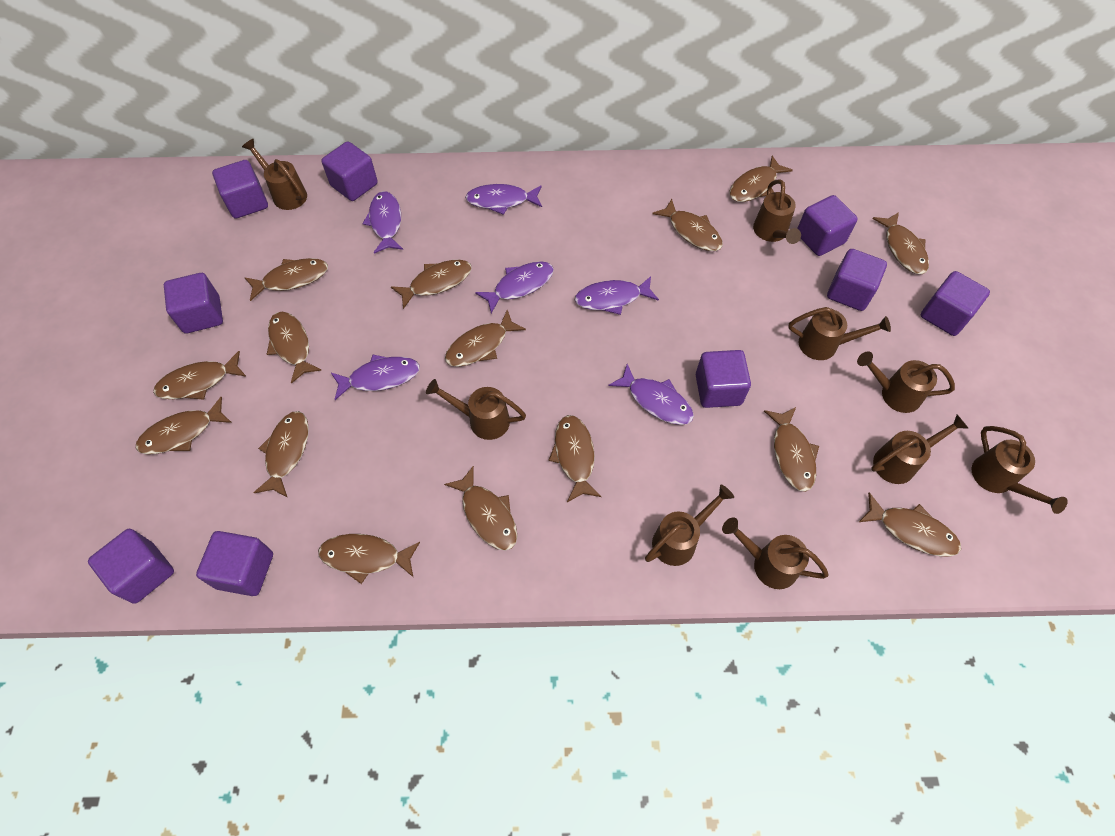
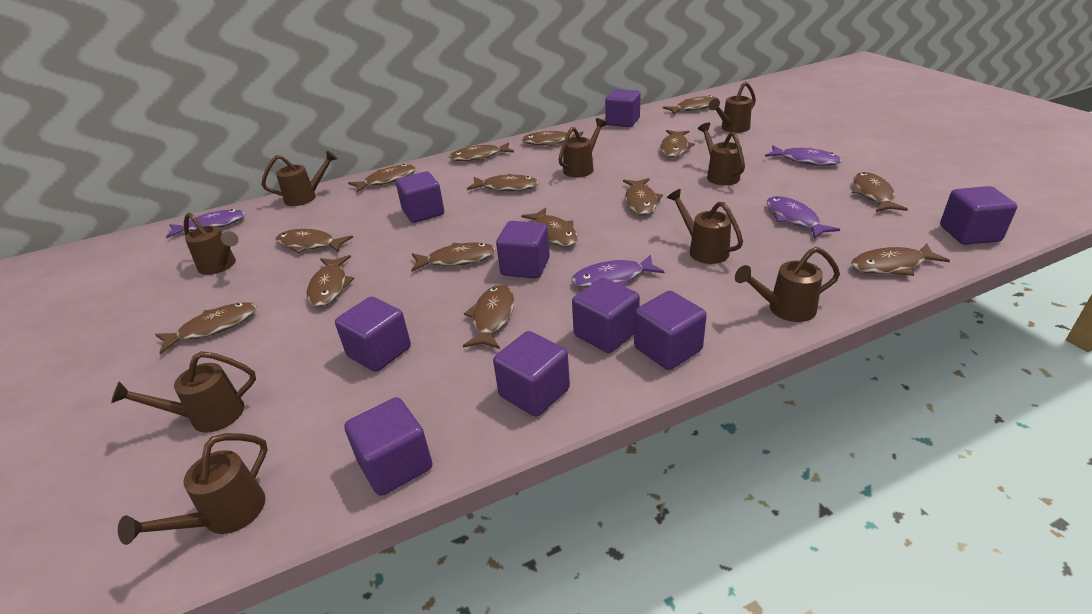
purple fish: [331,355,420,400] [362,191,403,253] [465,184,542,215] [475,261,554,313] [575,276,659,315] [608,364,694,425] = 6 -> [166,209,246,238] [572,255,664,287] [765,146,842,166] [767,196,840,239] = 4

